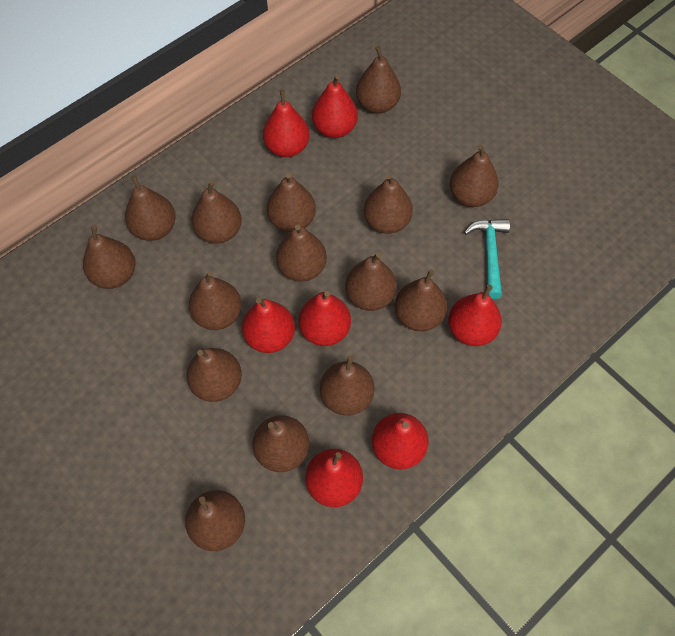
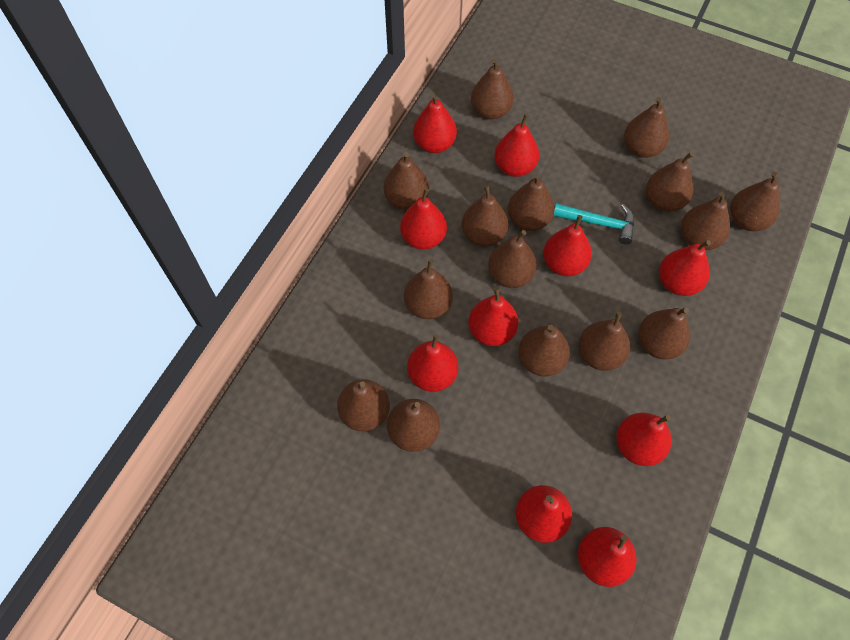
red pear: [242,298,295,353] [263,89,310,157] [298,291,351,346] [305,449,363,507] [312,75,358,138] [372,413,428,470] [448,285,502,346] = 7 -> [400,188,447,250] [407,334,458,392] [413,93,457,153] [468,287,519,346] [494,114,539,177] [515,485,572,543] [543,215,592,276] [578,527,636,587] [616,413,672,466] [659,240,711,296] = 10

